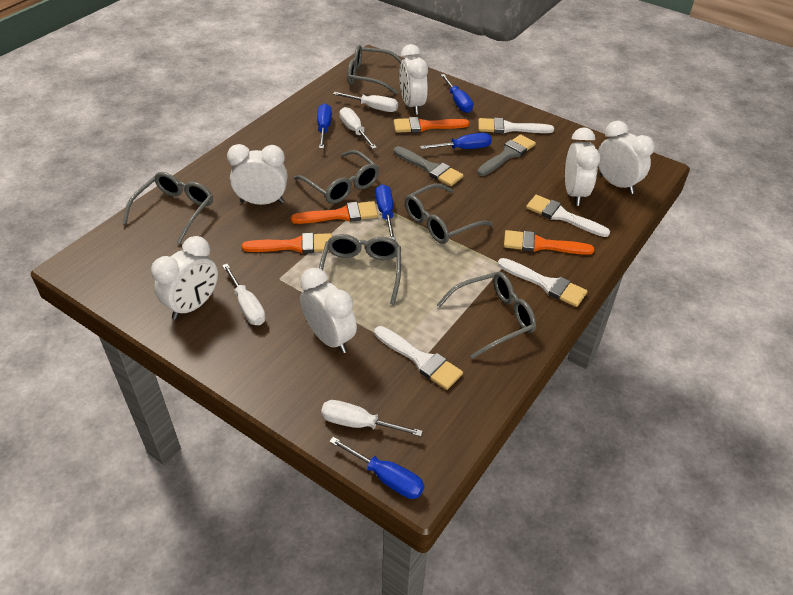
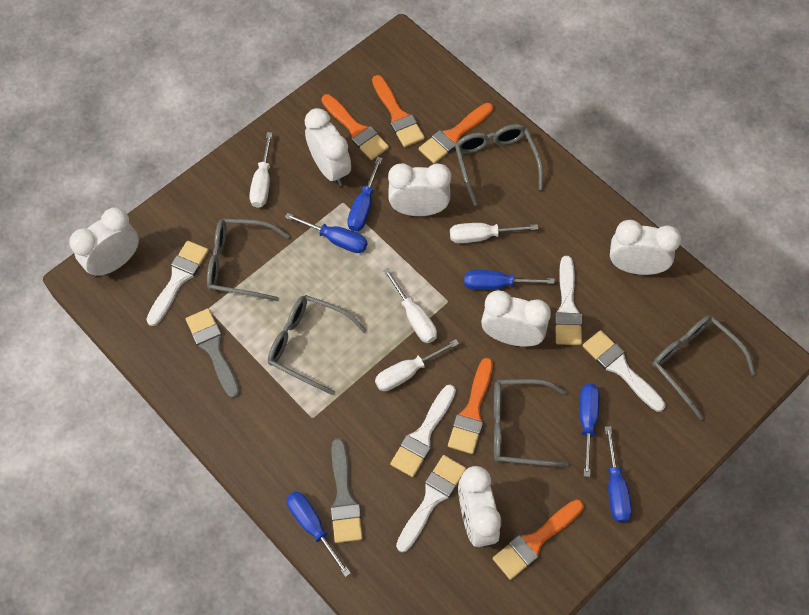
blue screwdriver: [317,103,332,149] [329,437,424,499] [375,184,396,240] [420,133,492,149] [441,74,473,113] = 5 -> [285,213,367,253] [287,491,351,577] [347,157,383,231] [464,270,555,290] [579,384,600,477] [605,426,632,522] = 6
grey glasses: [123,172,213,244] [294,150,379,204] [319,234,401,305] [347,45,402,94] [405,183,493,244] [437,272,536,359] = 6 -> [207,219,290,301] [268,295,367,395] [455,124,543,206] [494,379,569,467] [652,316,756,420] = 5
orange brush: [242,233,332,253] [291,201,378,224] [394,117,469,133] [504,230,594,255] = 4 -> [321,94,389,160] [372,75,425,147] [419,103,493,164] [448,358,493,454] [493,499,584,580] = 5
white brush: [374,326,463,390] [478,118,554,134] [498,258,588,307] [526,195,610,237] = 4 -> [146,241,209,326] [390,385,456,477] [396,455,466,552] [555,256,582,345] [583,330,665,412] = 5

